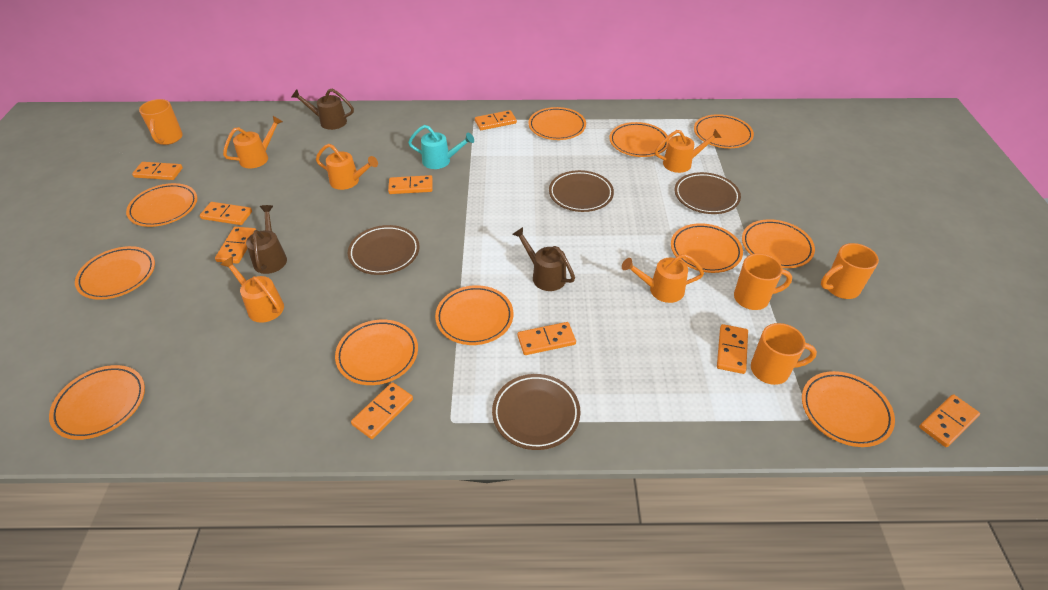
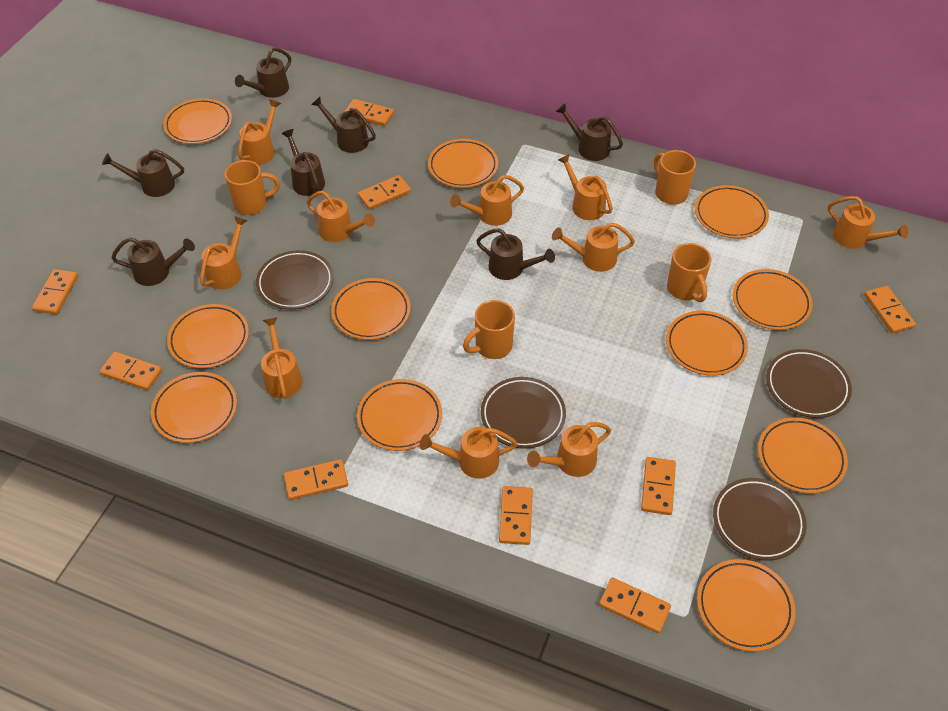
brown watering can: [246,205,287,274] [291,88,354,130] [512,227,575,291] = 3 -> [102,149,184,197] [112,237,195,286] [235,48,291,98] [281,129,325,196] [311,97,376,153] [476,228,555,280] [556,103,623,161] = 7
orange watering can: [221,257,284,323] [223,116,283,168] [316,144,378,190] [622,254,704,303] [655,129,722,173] = 5 -> [200,216,248,289] [238,99,281,165] [261,317,303,399] [307,191,375,242] [420,427,517,479] [450,175,524,226] [527,422,611,477] [552,223,635,272] [558,154,613,220] [828,196,908,249] = 10
turquoise watering can: [408,125,474,169] = 1 -> none = 0

